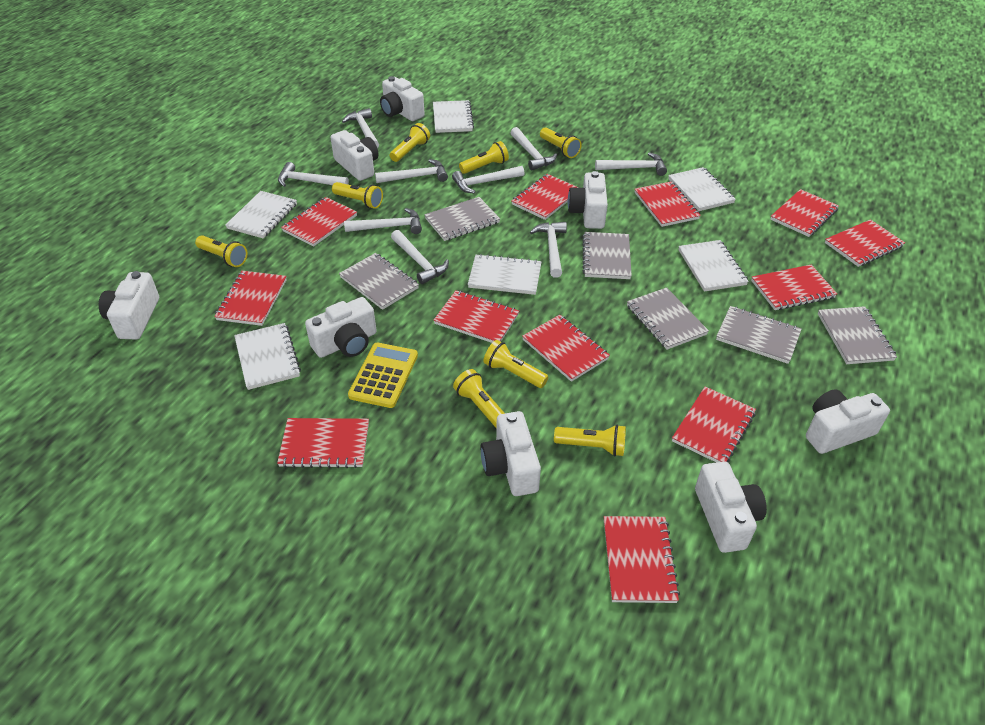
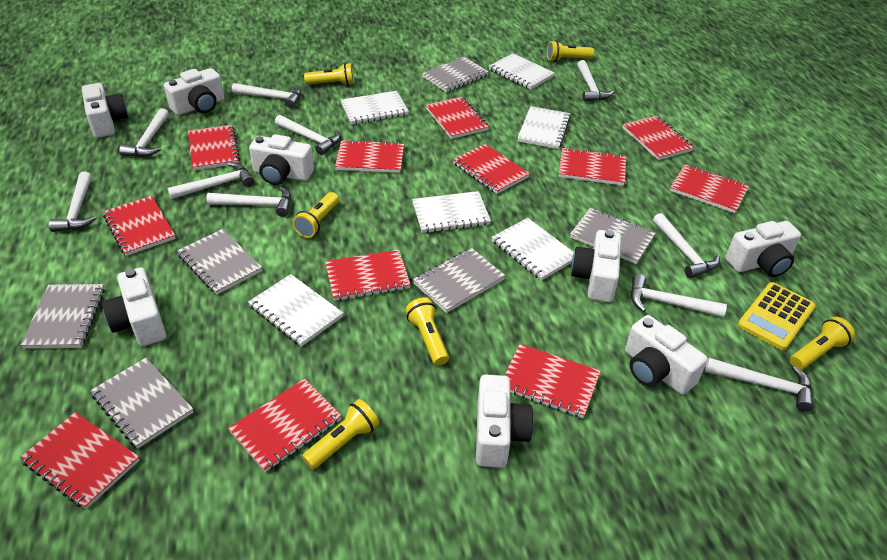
white hammer: [278,162,349,187] [342,108,379,148] [344,208,422,234] [375,159,448,183] [391,230,449,284] [452,166,525,194] [511,127,557,170] [530,222,567,278] [595,152,667,176] = 9 -> [49,172,97,232] [119,108,169,157] [167,162,254,199] [206,186,291,217] [232,83,301,108] [275,115,340,155] [577,60,614,102] [631,274,727,317] [653,213,720,278] [705,358,813,412] = 10
yellow flashlight: [195,235,247,267] [332,182,383,209] [390,123,430,162] [453,369,505,429] [459,141,509,174] [483,340,548,388] [540,127,582,158] [554,424,626,456] = 8 -> [292,192,339,238] [302,399,379,469] [304,63,354,85] [405,297,449,366] [547,41,594,62] [790,317,855,370] = 6

